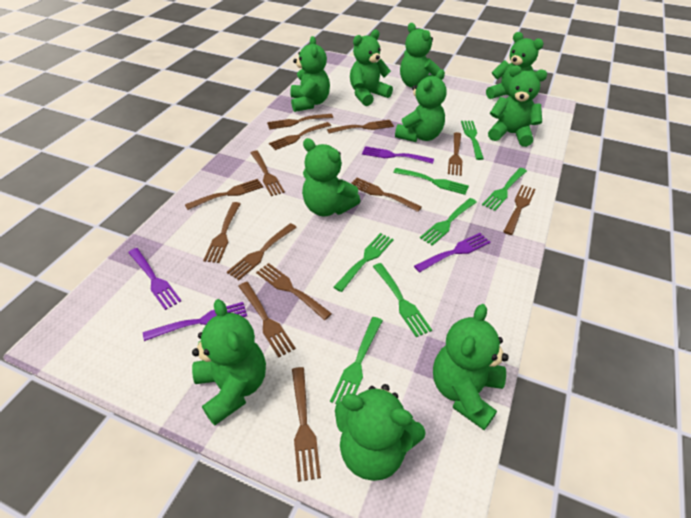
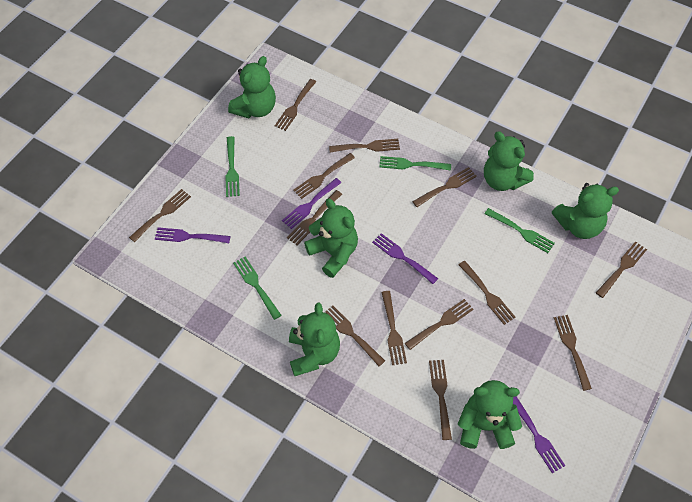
green fork: [330,317,383,404] [334,233,394,292] [373,263,432,337] [393,168,469,195] [420,198,477,246] [461,121,484,160] [482,168,527,211] = 7 -> [225,136,240,197] [233,257,282,320] [379,156,451,171] [484,208,555,253] = 4
green teddy bear: [192,299,266,426] [291,36,330,112] [302,138,360,216] [335,384,426,481] [350,30,393,106] [395,69,446,142] [400,23,440,88] [433,304,509,430] [486,32,544,99] [488,65,547,147] = 10 -> [228,56,276,118] [289,303,340,376] [304,198,358,278] [458,380,522,449] [484,131,534,191] [552,183,619,239] = 6

